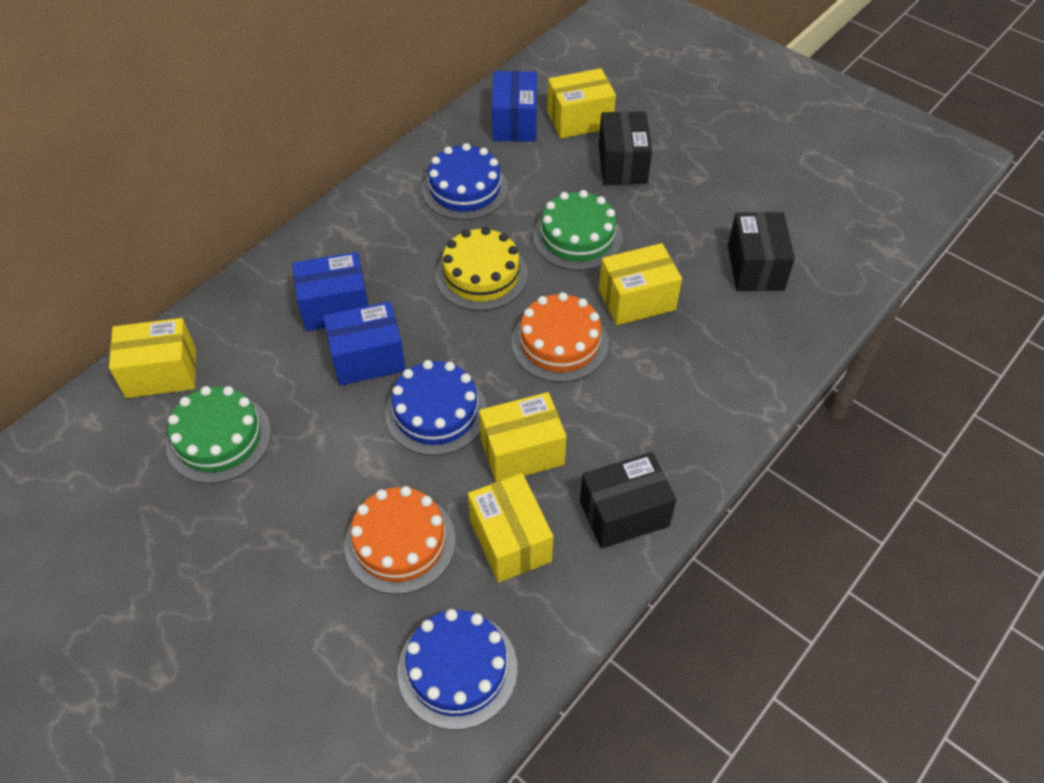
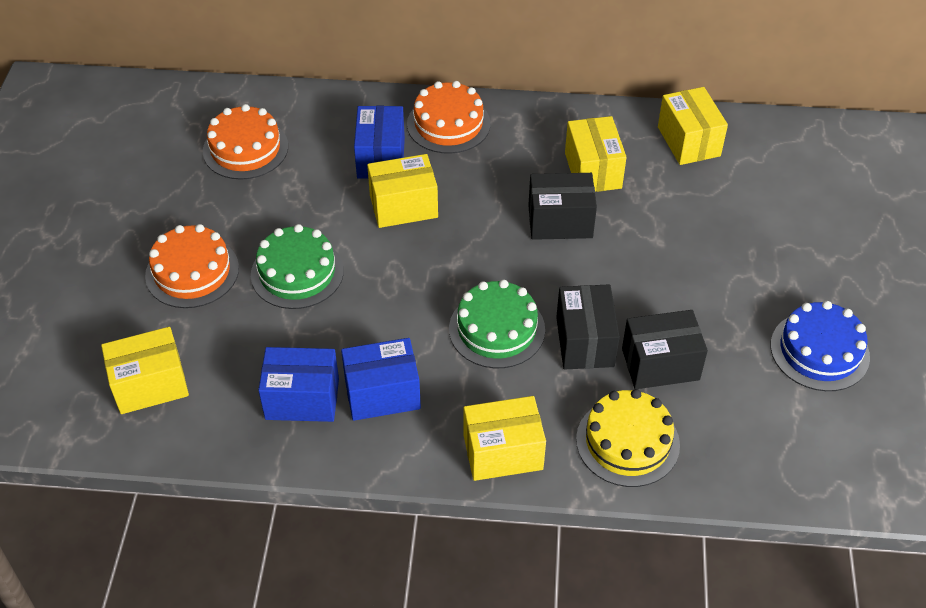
blue cake: [385,360,487,456] [398,609,518,730] [422,143,508,220] = 3 -> [771,301,870,391] = 1
orange cake: [344,486,456,594] [512,292,608,382] = 2 -> [145,224,239,308] [203,104,288,180] [407,81,490,154] = 3

